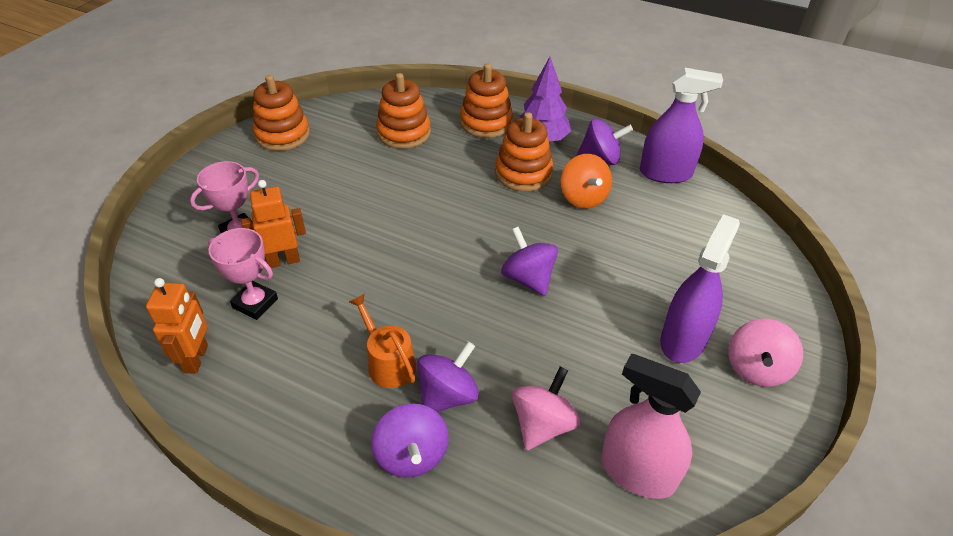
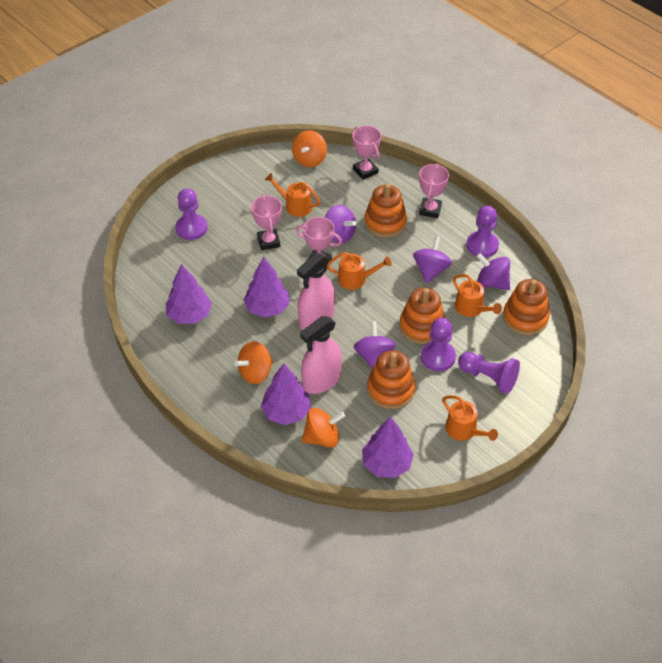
orange robot: [146,278,208,374] [241,180,306,268] = 2 -> none = 0
orange spinning top: [561,154,612,209] = 1 -> [234,341,273,384] [292,130,327,167] [301,408,345,448] = 3
orange watering can: [349,294,416,388] = 1 -> [265,173,320,217] [327,252,392,290] [442,395,498,441] [453,274,502,317] = 4
pink spinning top: [512,367,580,450] [728,319,803,387] = 2 -> none = 0
pink spray bottle: [601,353,701,499] = 1 -> [297,253,335,330] [300,316,342,394] = 2
pink trophy: [190,161,259,233] [208,228,278,320] = 2 -> [251,195,282,250] [296,217,342,273] [352,126,381,180] [419,164,449,218] = 4
purple pawn: none = 0 -> [175,188,208,240] [421,318,456,371] [458,352,520,394] [466,206,499,258] = 4
purple spray bottle: [640,68,723,183] [660,214,740,363] = 2 -> none = 0
purple tree: [519,57,571,142] = 1 -> [165,264,212,324] [243,257,289,317] [261,363,311,425] [362,416,414,478] = 4

